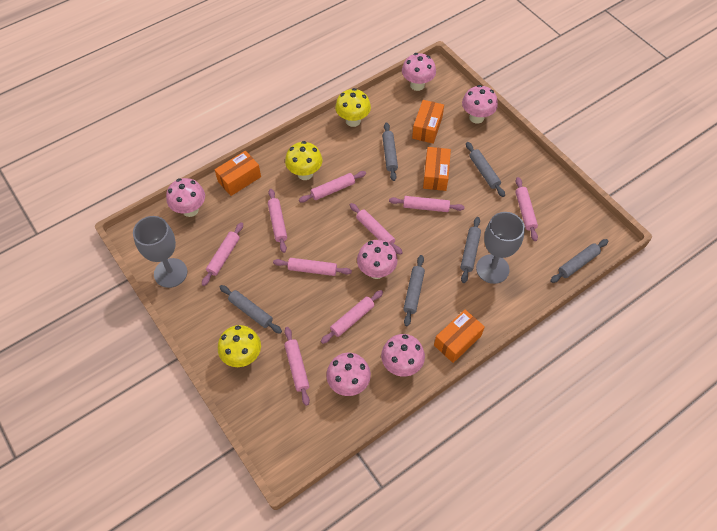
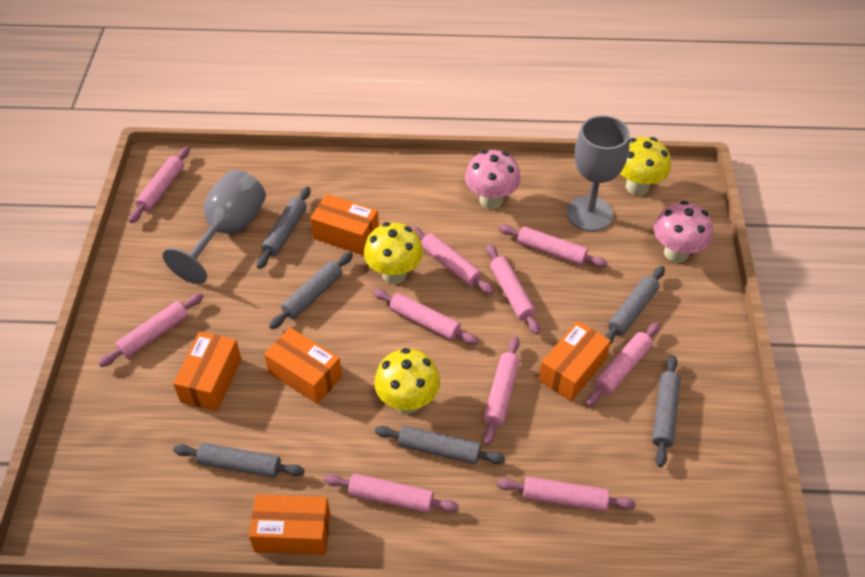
orange box: [215,151,261,196] [412,100,444,144] [423,147,451,191] [434,310,485,363] = 4 -> [173,331,241,411] [249,494,330,555] [264,327,342,404] [310,194,379,255] [539,321,611,401] = 5
pink mushroom: [166,178,205,217] [326,353,371,396] [357,240,398,279] [381,334,425,377] [402,53,436,91] [462,85,498,124] = 6 -> [465,150,521,209] [654,201,713,263] = 2
pink rolling pin: [202,222,243,286] [268,189,287,253] [273,258,352,276] [284,327,310,406] [299,171,366,203] [321,290,383,344] [350,203,403,255] [389,196,465,212] [516,177,538,241] = 9 -> [98,293,204,367] [129,146,189,223] [324,474,459,513] [373,289,479,345] [411,226,494,294] [483,337,520,445] [487,244,540,335] [497,477,636,511] [499,225,607,268] [586,322,660,406] = 10

